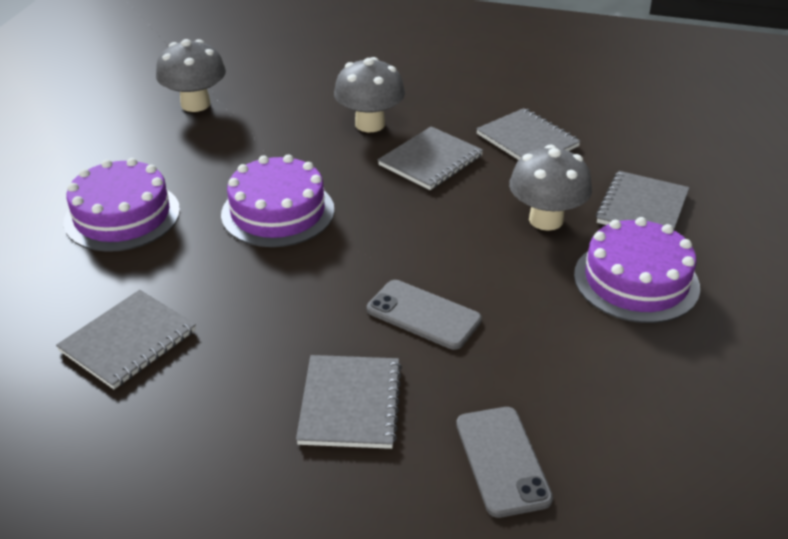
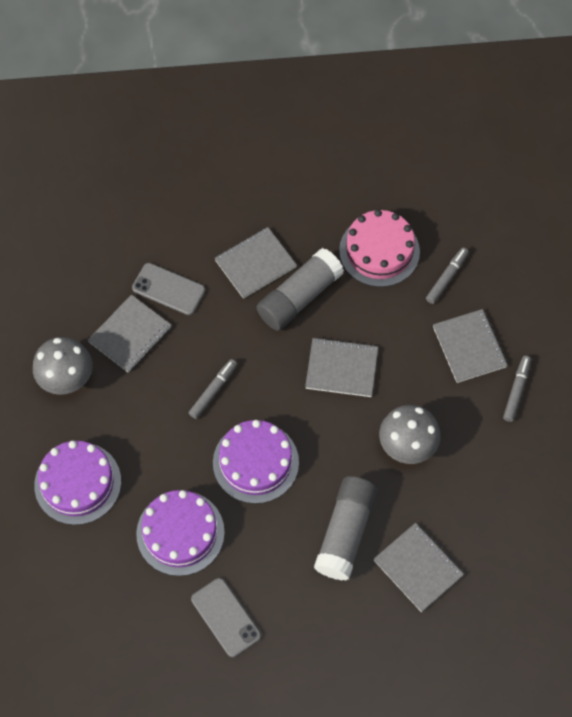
grey glue stick: none = 0 -> [256,248,344,331] [314,476,378,581] = 2
grey marker: none = 0 -> [189,359,237,419] [426,248,469,304] [503,356,531,422] = 3
grey mushroom: [156,39,226,112] [334,57,405,132] [509,145,592,231] = 3 -> [33,337,93,395] [379,405,441,464] = 2
pink cake: none = 0 -> [339,209,420,287] = 1

